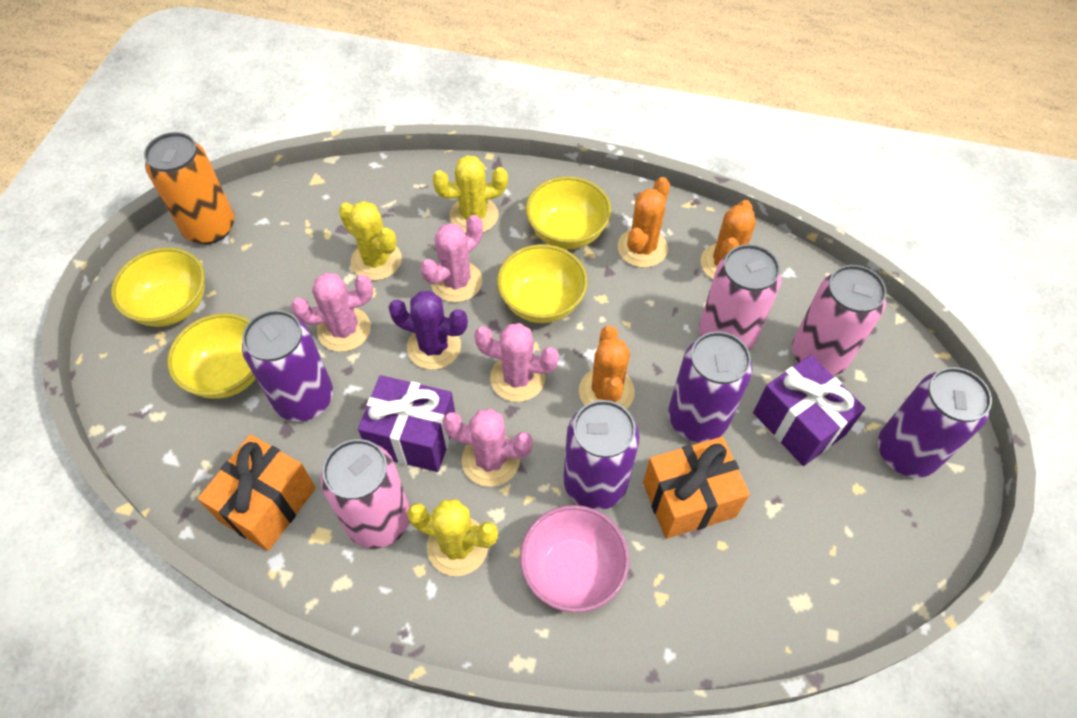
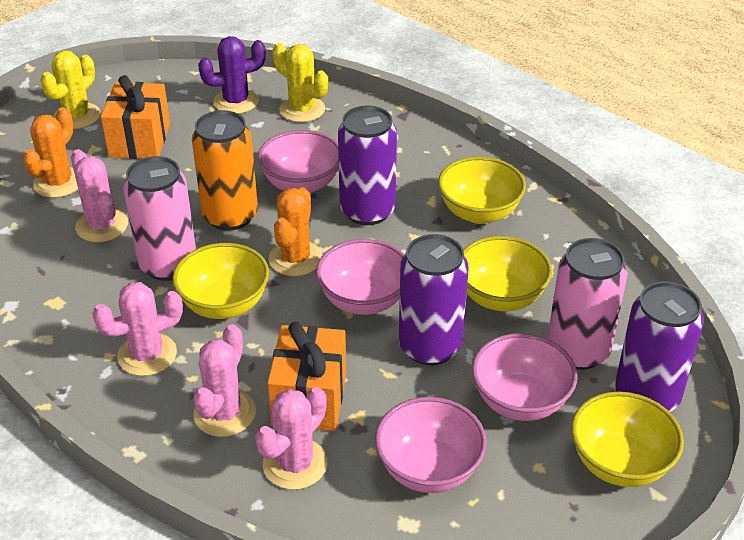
orange cactus: [579,325,635,409] [618,177,670,268] [701,200,756,279] = 3 -> [23,107,78,198] [269,187,322,276] = 2
pink bowl: [520,505,630,613] = 1 -> [258,130,339,193] [316,239,404,315] [375,397,487,493] [472,333,578,421] = 4
pink can: [320,439,410,549] [699,244,781,350] [792,265,887,375] = 3 -> [123,156,196,281] [547,238,628,370] = 2
purple can: [242,310,333,422] [563,400,640,510] [668,331,753,442] [878,367,992,478] = 4 -> [338,106,397,225] [399,234,469,365] [615,282,704,412] = 3
purple gift: [358,375,455,472] [753,355,865,466] = 2 -> none = 0
yellow cactus: [339,201,402,281] [407,499,498,576] [432,155,508,233] = 3 -> [40,50,100,129] [272,43,328,122] = 2

